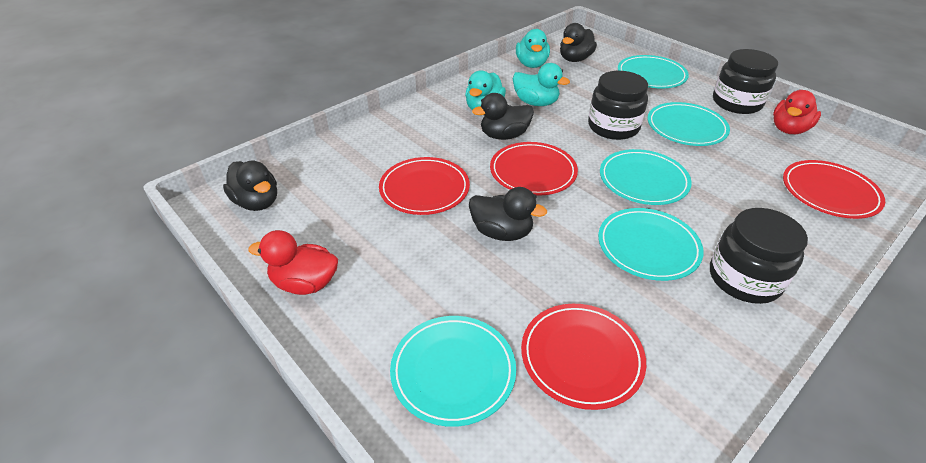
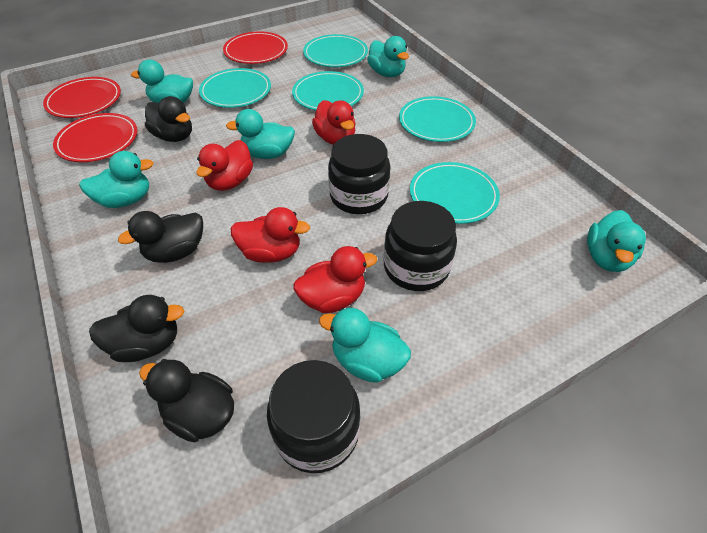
red duck: [248,230,338,295] [773,90,821,134] = 2 -> [196,140,253,191] [231,207,310,263] [293,246,377,313] [312,100,356,145] = 4
red plate: [379,157,470,215] [490,142,578,196] [521,304,646,410] [783,160,885,219] = 4 -> [43,77,121,118] [53,113,137,162] [223,32,288,64] = 3
turquoise duck: [465,71,506,110] [513,63,570,106] [516,29,550,68] = 3 -> [79,151,153,208] [131,60,193,103] [226,109,295,159] [319,308,411,383] [367,36,409,77] [587,210,646,272] = 6

